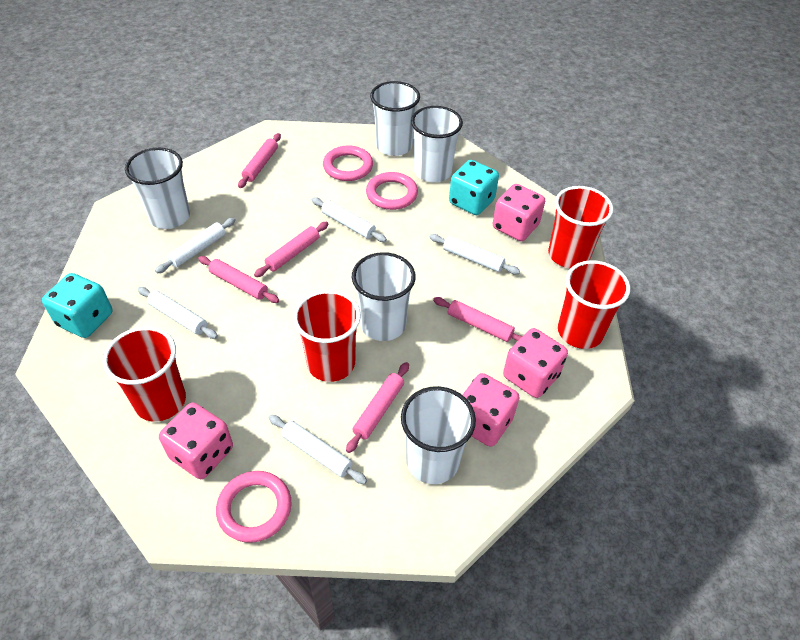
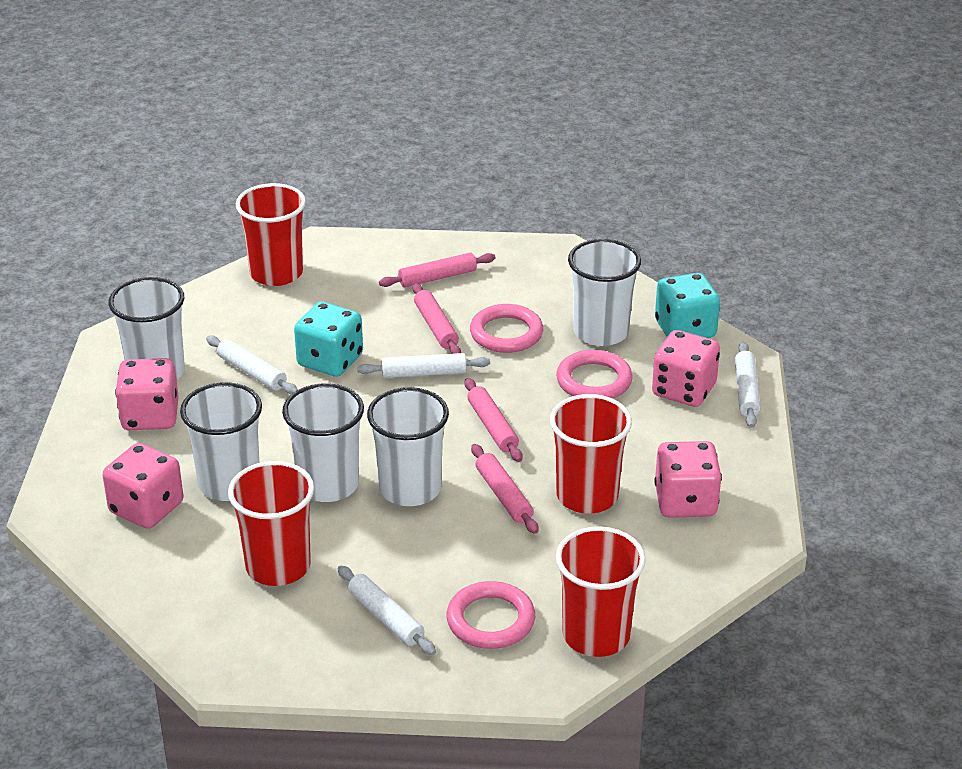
pink rolling pin: [198,256,279,303] [238,133,281,188] [254,221,329,277] [346,362,409,453] [433,297,523,342] = 5 -> [379,253,495,287] [412,283,461,354] [465,378,523,462] [471,444,539,534] = 4
white rolling pin: [138,287,218,339] [155,218,236,274] [269,415,367,484] [312,197,387,242] [429,234,520,274] = 5 -> [206,335,298,394] [337,565,436,655] [357,353,490,378] [735,342,761,428] = 4

